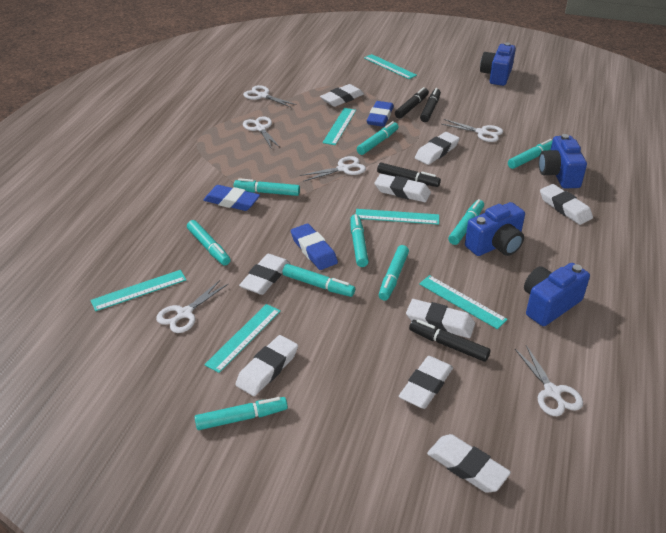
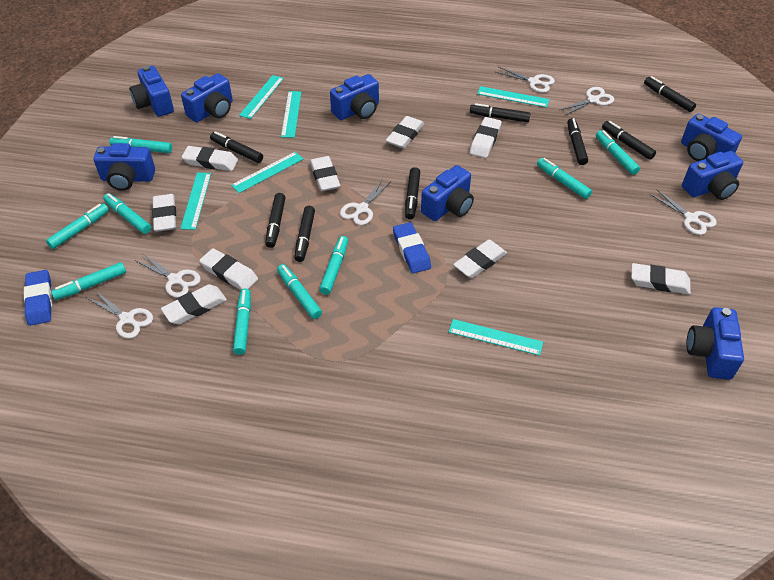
black marker: [377,163,441,187] [395,87,429,119] [409,319,490,362] [420,88,441,122] = 4 -> [210,131,263,163] [265,193,286,248] [294,206,315,262] [405,167,420,219] [470,103,530,122] [567,118,588,165] [602,121,656,160] [644,76,696,112] = 8
blue camera: [465,202,525,256] [480,42,516,86] [524,263,590,326] [539,134,587,189] = 4 -> [93,143,155,191] [129,66,174,117] [181,73,233,122] [330,74,379,120] [421,165,474,221] [681,114,742,161] [682,151,743,200] [686,307,744,380] = 8
blue eraser: [204,185,260,211] [291,224,338,270] [366,101,394,127] = 3 -> [24,270,52,326] [393,222,431,273] = 2

